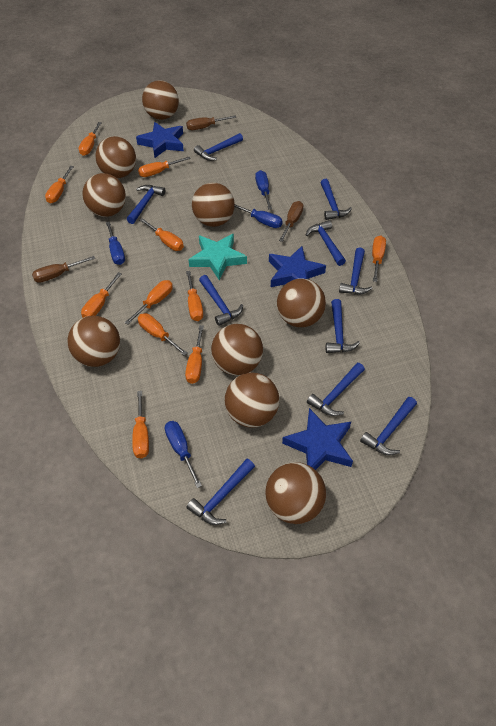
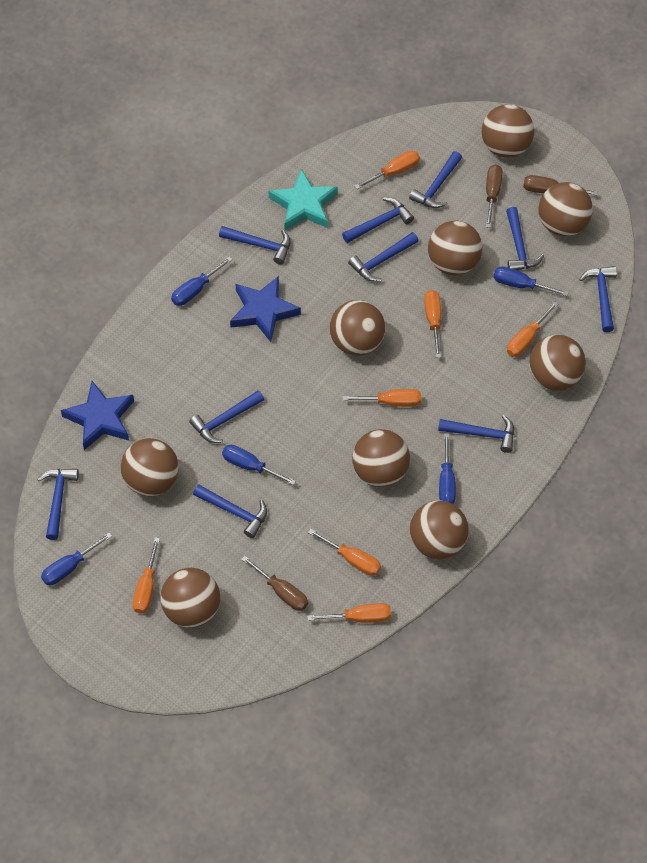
blue screwdriver: [106,222,125,265] [165,421,202,488] [234,205,283,228] [255,170,272,209] = 4 -> [41,533,112,585] [171,256,233,306] [222,445,296,485] [439,433,456,504] [493,266,569,296] = 5
blue star: [136,122,184,158] [269,246,326,287] [282,408,353,470] = 3 -> [61,381,134,450] [230,276,301,342] = 2
orange screwdriver: [45,166,74,203] [79,122,102,156] [81,272,122,318] [125,280,173,324] [132,391,149,459] [138,157,191,177] [138,313,188,356] [140,218,184,251] [185,325,204,384] [186,271,203,321] [372,235,386,282] = 11 -> [133,537,160,613] [307,603,391,623] [308,529,381,576] [342,389,421,407] [355,150,420,189] [424,290,441,358] [507,301,558,357] = 7

